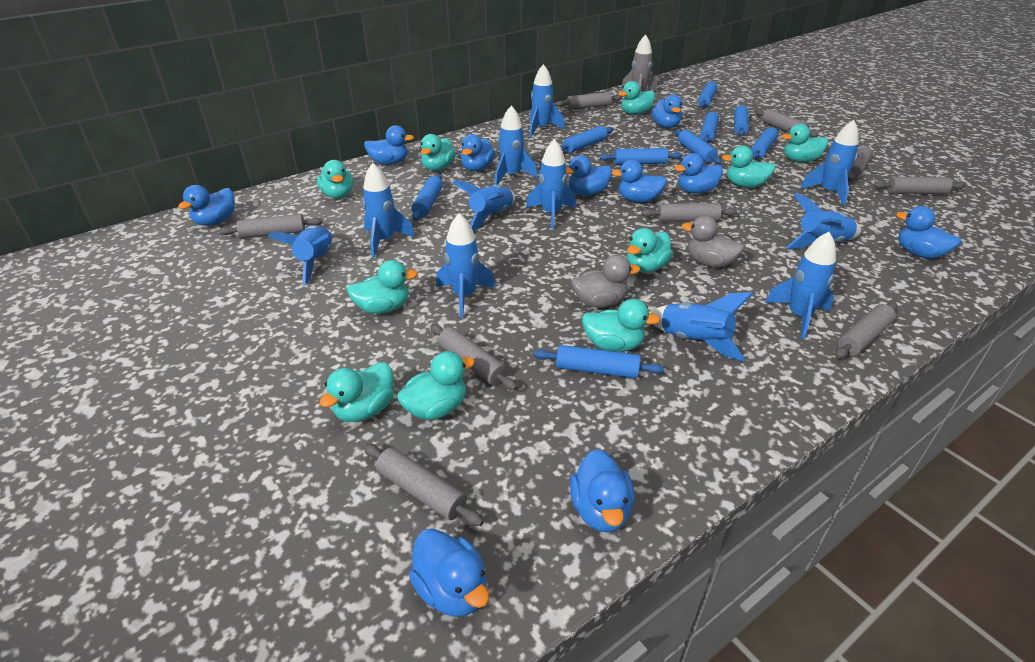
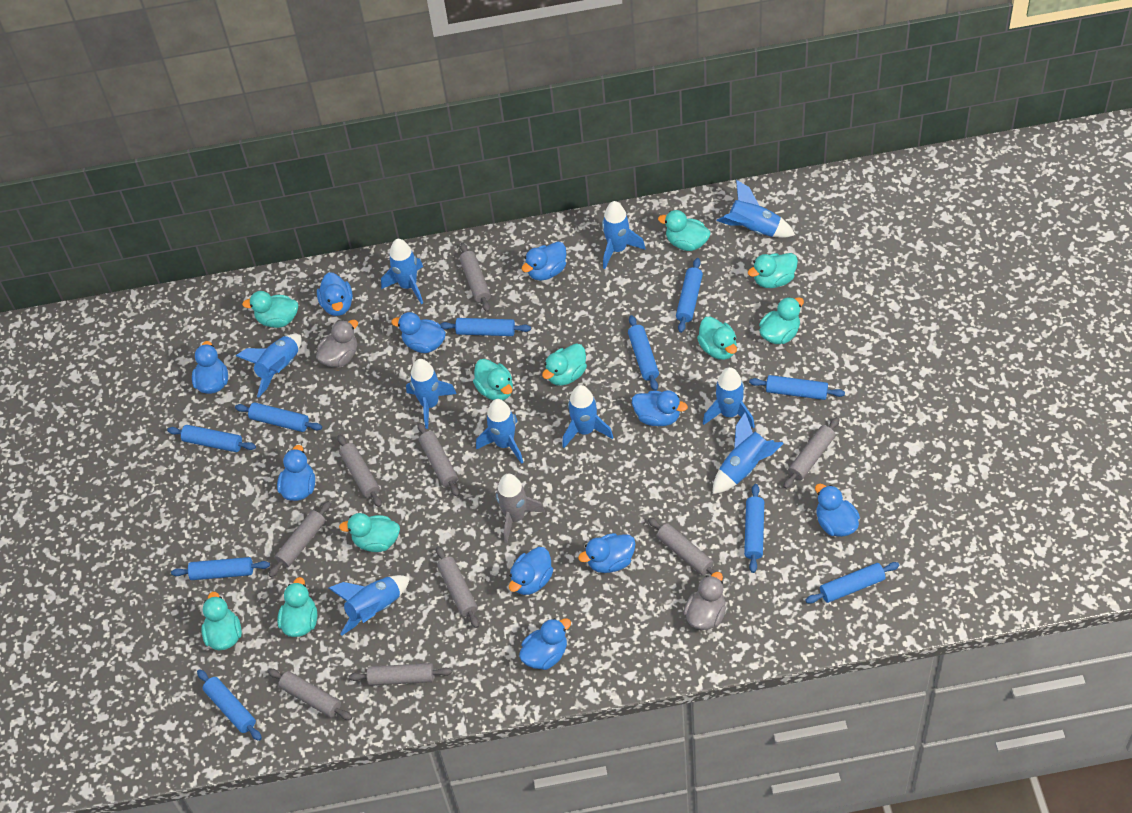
blue rocket: [267,225,332,285] [362,163,415,258] [436,213,496,318] [452,180,515,231] [495,105,538,184] [526,139,576,229] [529,64,565,137] [649,292,753,361] [765,232,836,339] [786,193,861,249] [800,120,859,206] = 11 -> [236,334,302,398] [329,575,410,636] [381,239,423,304] [406,359,457,429] [476,399,523,464] [562,385,613,448] [602,201,645,269] [703,367,755,428] [713,412,784,494] [717,180,795,238] = 10
blue rolling pin: [411,174,443,221] [534,345,664,378] [560,126,613,153] [599,148,682,165] [675,129,722,164] [698,81,718,108] [700,112,719,143] [734,105,749,136] [751,127,778,159] = 9 -> [167,425,256,452] [171,557,270,580] [197,669,262,741] [235,402,322,432] [440,318,531,336] [628,315,659,391] [676,258,703,333] [744,484,764,573] [749,375,845,400] [805,562,900,604] = 10

